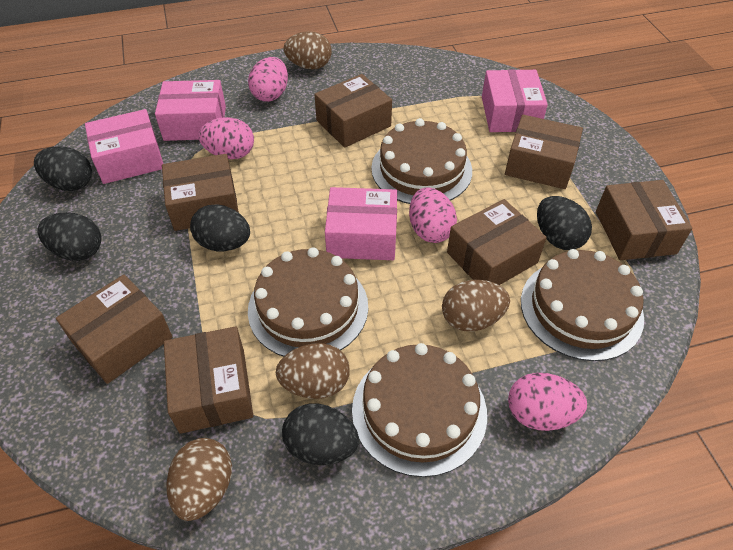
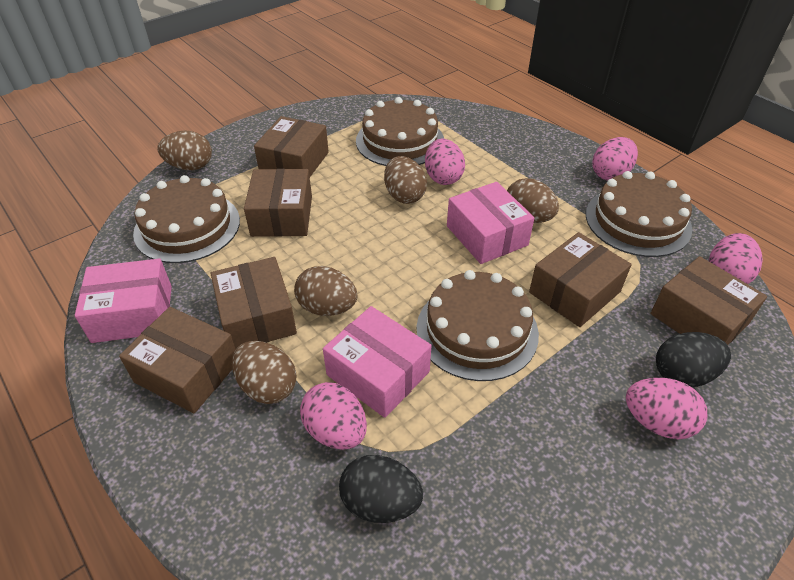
black egg: [34,146,92,191] [37,212,102,261] [190,204,250,251] [282,403,359,465] [537,196,592,250] = 5 -> [339,455,423,523] [656,332,731,387] = 2
brown box: [56,275,173,384] [162,154,239,231] [164,326,253,434] [314,74,392,148] [447,199,546,285] [505,115,583,189] [596,180,692,260] = 7 -> [119,307,236,413] [211,257,297,349] [244,169,312,237] [254,116,329,177] [529,232,632,327] [651,256,767,345] = 6
brown egg: [167,438,232,521] [276,343,350,399] [284,31,332,70] [442,280,510,331] = 4 -> [158,130,212,170] [232,341,297,404] [294,266,358,316] [384,156,427,204] [507,178,559,223] = 5
pink box: [85,109,163,184] [155,80,226,141] [325,187,397,260] [482,69,548,132] = 4 -> [75,258,172,343] [323,306,431,418] [447,182,534,264] = 3
pink egg: [198,117,254,159] [248,57,288,102] [409,187,457,243] [508,373,587,431] = 4 -> [300,382,367,450] [425,139,465,185] [592,137,638,181] [626,378,707,439] [709,233,763,284] = 5

